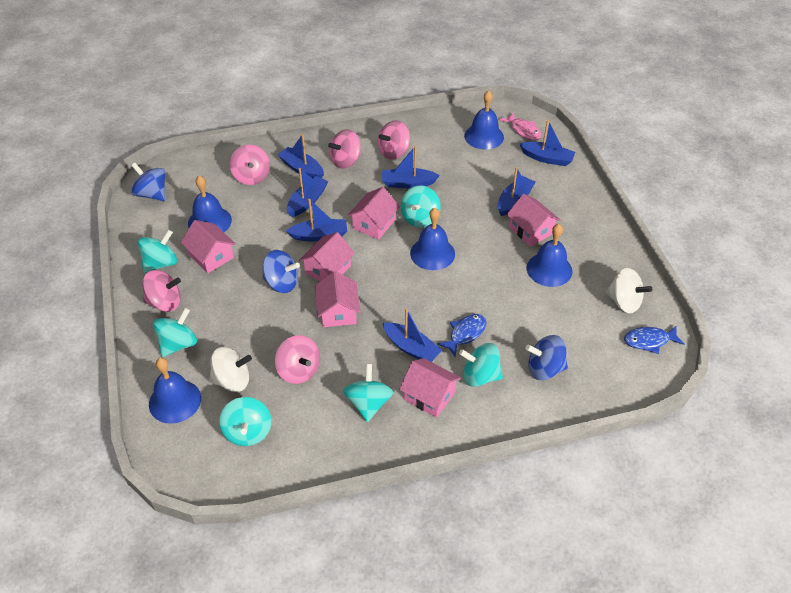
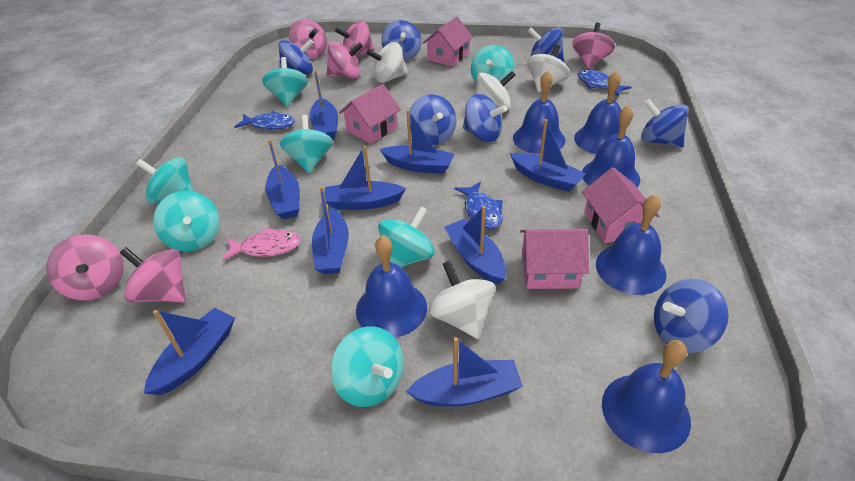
blue bell: [149,358,201,424] [188,176,232,232] [410,208,455,270] [464,90,504,150] [527,224,572,287] = 5 -> [356,235,427,337] [513,71,565,154] [574,71,621,154] [582,105,640,187] [596,194,667,295] [602,340,691,453] = 6
blue boat: [277,134,324,178] [286,199,347,242] [287,168,329,217] [382,146,440,188] [383,308,442,362] [498,167,535,216] [520,120,575,166] = 7 -> [144,308,235,395] [266,139,300,220] [310,70,338,139] [312,186,349,274] [324,146,406,210] [380,110,454,174] [406,337,523,407] [444,206,506,285] [510,119,586,192] = 9
blue fish: [437,314,486,357] [624,325,685,354] = 2 -> [235,111,295,130] [454,182,503,229] [578,70,631,96] = 3
blue spinning top: [131,163,165,201] [262,250,300,293] [526,335,568,380] = 3 -> [279,39,314,75] [381,20,421,62] [409,94,457,145] [463,94,507,142] [528,27,564,62] [641,99,689,148] [654,279,729,353] = 7
pink house: [181,220,236,273] [299,232,355,281] [315,271,360,327] [348,187,400,240] [399,358,461,417] [507,194,561,246] = 6 -> [339,84,401,144] [423,17,473,66] [520,229,589,289] [582,167,660,243] = 4
pink spinning top: [142,270,181,312] [230,145,270,185] [275,335,320,384] [328,129,361,169] [378,120,410,159] = 5 -> [46,234,124,301] [120,247,186,302] [289,19,327,59] [327,42,363,78] [335,20,375,57] [572,22,615,69] = 6
turquoise spinning top: [138,230,178,273] [153,308,197,357] [219,397,271,446] [343,364,393,422] [401,185,441,227] [459,343,503,387] = 6 -> [136,158,194,204] [153,191,220,252] [262,57,308,107] [280,115,333,173] [331,326,404,407] [378,206,435,268] [471,45,514,82] = 7
white spinning top: [209,347,252,392] [606,268,652,313] = 2 -> [366,42,408,83] [429,261,495,339] [475,71,515,110] [528,44,570,92] = 4

